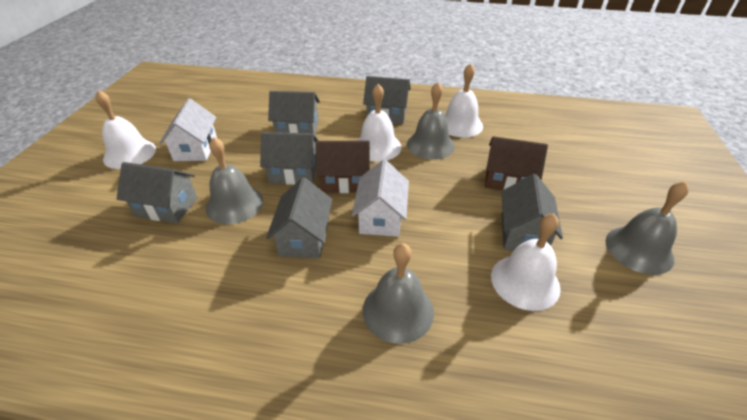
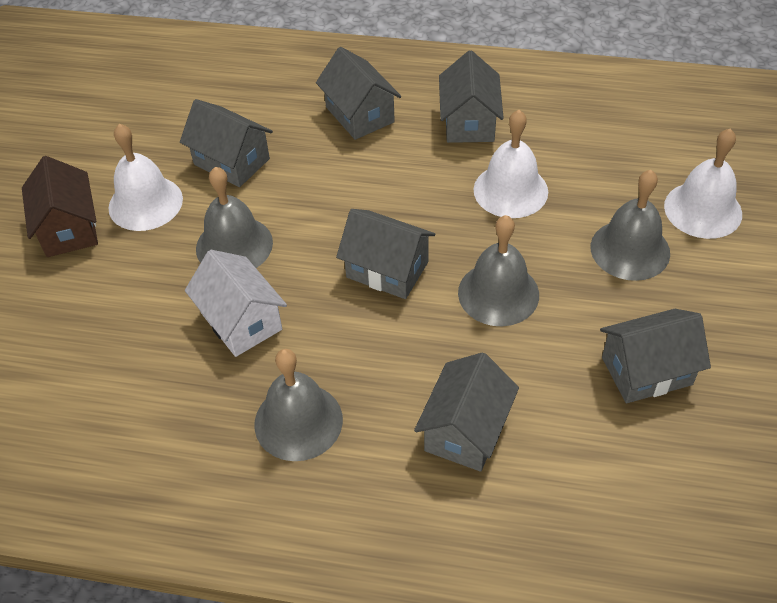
brown house: [316,141,370,193] [485,136,548,191] = 2 -> [22,156,98,257] = 1
white bell: [95,90,156,169] [357,84,402,162] [445,63,483,137] [491,213,561,311] = 4 -> [108,124,183,231] [473,110,548,218] [664,129,742,239] = 3
white house: [159,98,217,161] [352,159,409,237] = 2 -> [185,250,287,357] = 1

